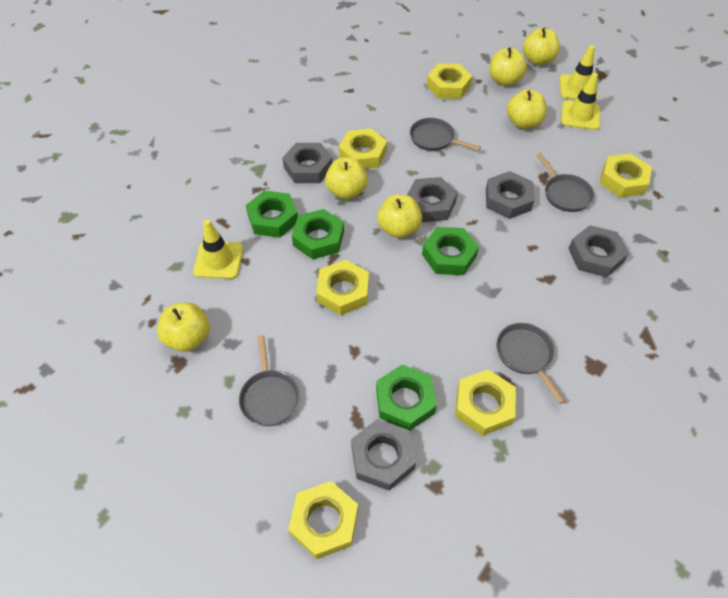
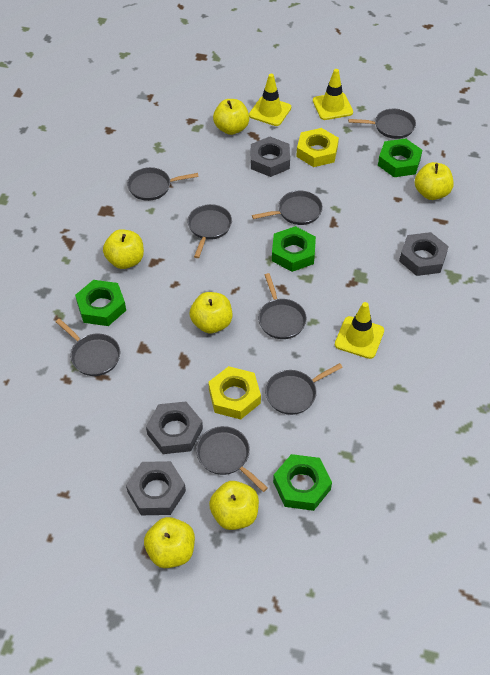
grey nut: [282,143,333,183] [351,419,416,491] [407,177,458,222] [486,171,535,219] [568,225,629,277] = 5 -> [126,461,186,515] [146,401,203,454] [251,136,290,177] [399,232,449,276] = 4
grey pan: [239,335,300,426] [410,118,481,151] [496,323,565,404] [536,153,594,212] = 4 -> [56,319,120,376] [127,167,198,201] [188,204,232,258] [196,426,268,492] [252,191,323,225] [258,273,307,339] [265,363,343,415] [348,109,416,139] = 8
yellow nut: [288,481,358,559] [316,260,369,315] [339,128,387,169] [427,64,472,99] [455,369,516,436] [600,154,652,197] = 6 -> [208,366,261,419] [296,128,339,167] = 2

